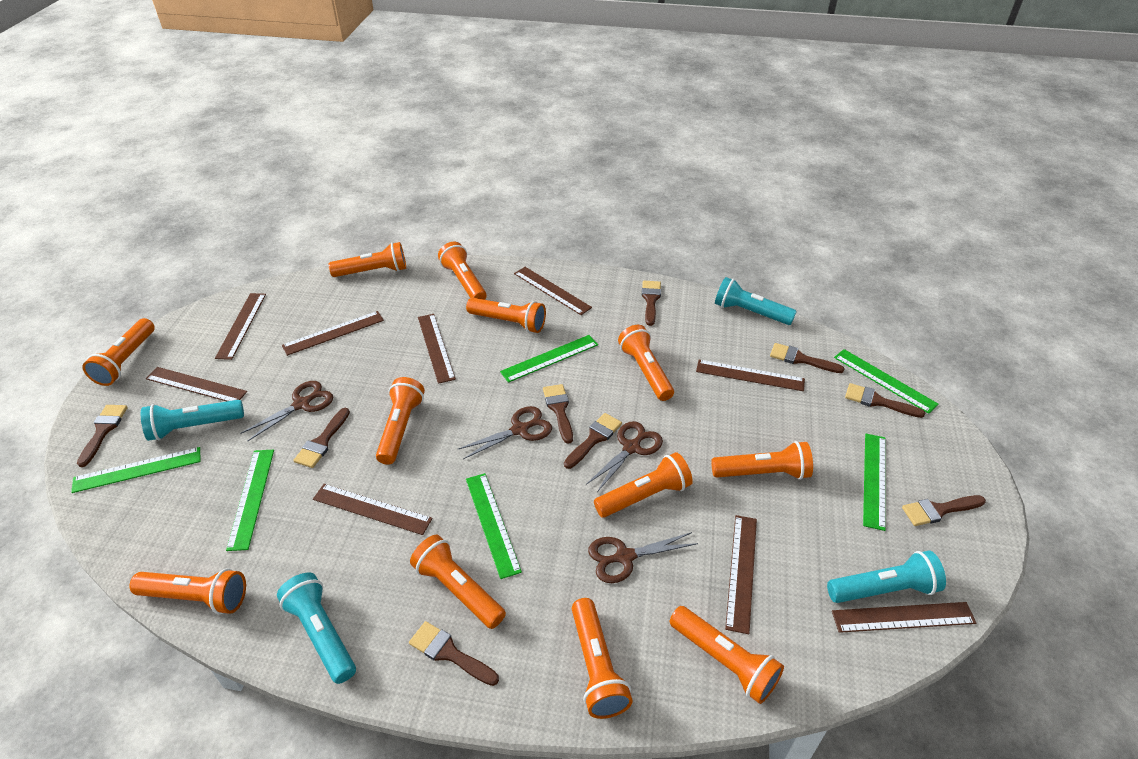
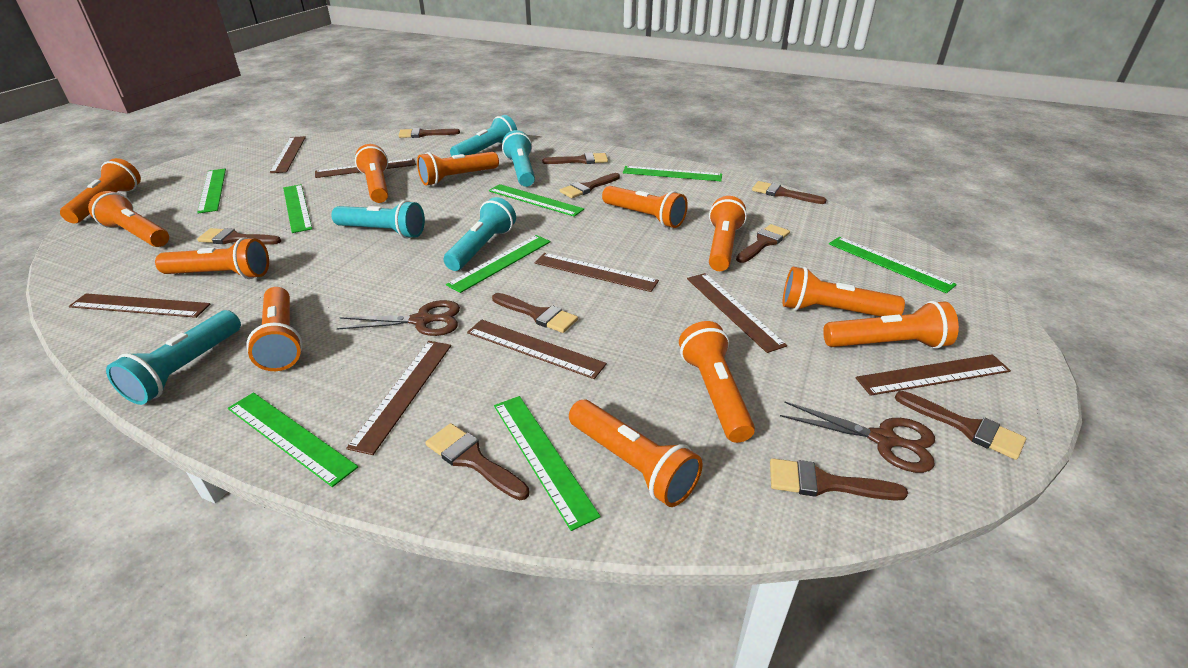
brown brush: [77,405,128,467] [293,408,350,468] [409,621,499,686] [543,384,573,444] [564,413,622,469] [642,281,661,326] [770,343,845,373] [845,383,925,418] [902,495,986,526] = 9 -> [197,228,281,245] [399,128,460,138] [425,423,529,500] [492,293,578,333] [542,153,608,164] [560,173,620,198] [736,224,790,263] [752,181,826,204] [770,458,908,501] [895,391,1026,460] = 10
brown ruler: [146,367,247,401] [215,293,266,360] [282,311,384,356] [313,484,433,535] [418,314,456,384] [514,267,592,315] [696,360,805,391] [725,515,757,634] [832,602,976,633] = 9 -> [69,293,210,318] [270,136,306,173] [315,158,416,178] [346,341,451,455] [467,319,607,379] [535,253,659,292] [687,273,787,353] [856,354,1011,396] = 8
brown scissors: [240,381,333,441] [457,406,552,459] [586,421,663,492] [588,532,698,583] = 4 -> [337,300,460,336] [780,401,935,473] = 2
green ruler: [71,447,200,493] [226,450,274,551] [466,473,522,579] [500,335,598,383] [834,349,938,414] [863,434,886,531] = 6 -> [197,168,226,214] [228,392,358,487] [283,184,312,233] [446,235,551,293] [489,184,584,217] [494,396,601,531] [623,166,722,181] [829,237,957,293] = 8
turquoise flashlight: [141,400,244,441] [277,572,356,684] [715,277,797,325] [827,551,946,603] = 4 -> [106,310,241,405] [331,200,425,239] [443,197,516,271] [450,115,517,156] [502,130,535,187] = 5

